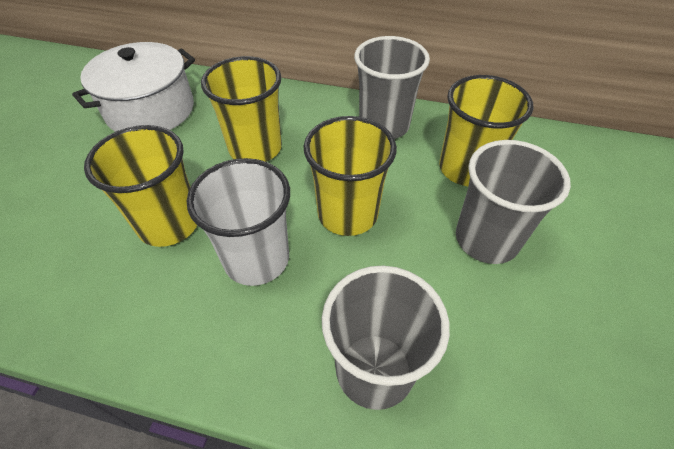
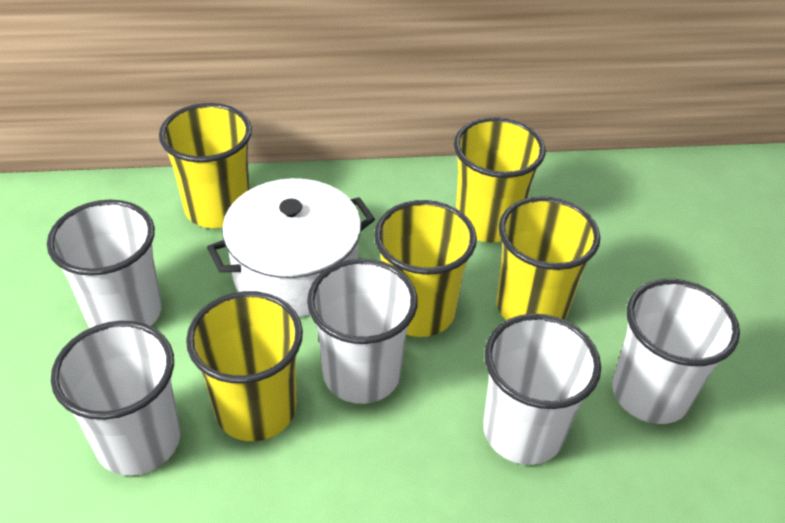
grey cup: [322,265,450,410] [354,36,430,139] [456,140,571,264] = 3 -> none = 0
white cup: [187,158,290,286] = 1 -> [47,200,162,328] [51,321,180,476] [307,259,418,404] [483,314,601,465] [612,279,740,424] = 5
yellow cup: [84,125,197,247] [201,56,282,162] [304,116,397,236] [439,75,534,186] = 4 -> [159,103,252,228] [186,291,303,441] [374,200,477,337] [454,117,545,242] [496,196,601,320] = 5

